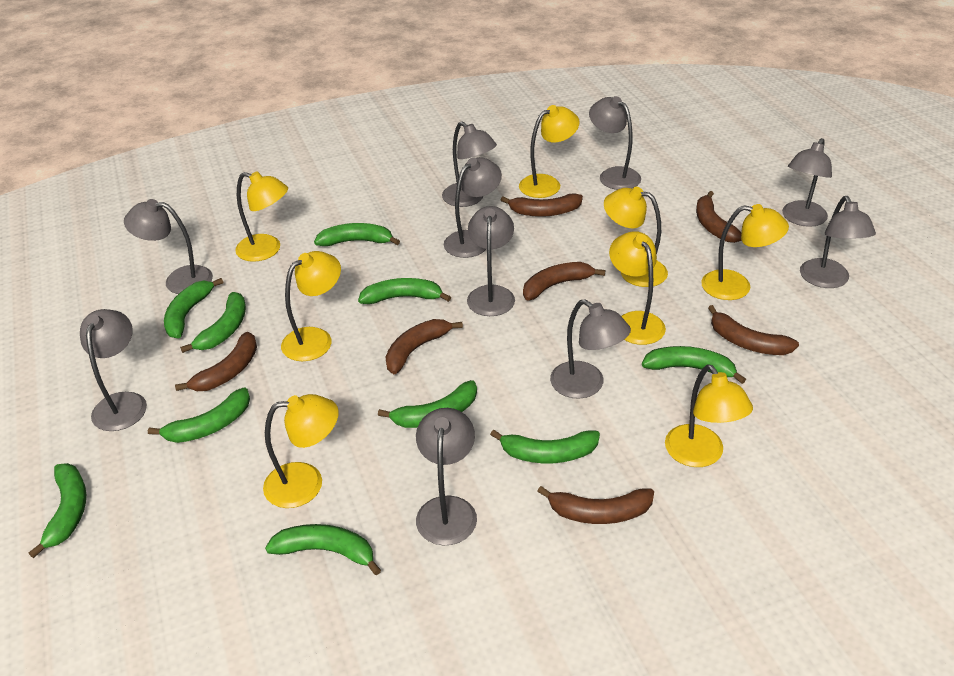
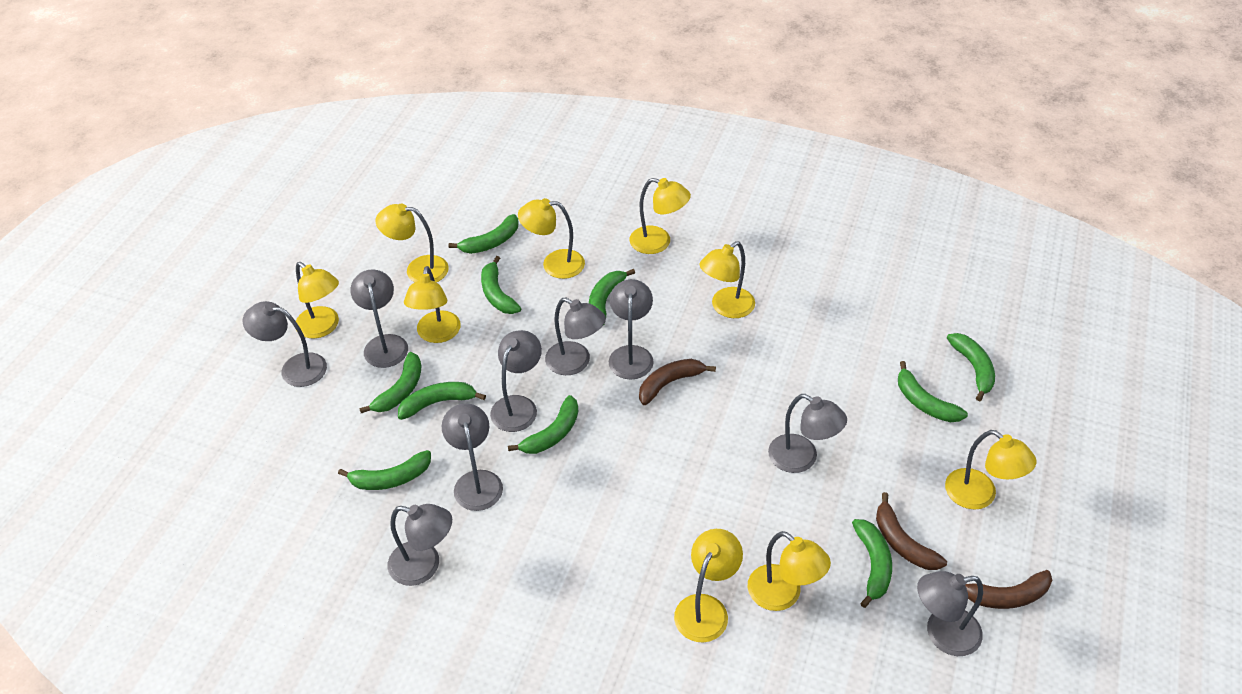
brown banana: [175,332,257,391] [385,319,463,374] [501,193,583,217] [523,262,605,301] [537,486,654,524] [696,191,742,243] [708,305,799,355] = 7 -> [639,359,716,405] [876,492,947,570] [965,570,1052,609] = 3
grey lamp: [80,309,147,431] [124,199,213,294] [416,408,477,545] [442,121,497,207] [444,157,502,258] [467,206,515,316] [550,299,631,399] [589,96,641,190] [782,138,832,227] [800,196,876,288] = 10 -> [242,301,327,387] [350,269,408,368] [388,504,452,586] [442,403,503,511] [490,330,542,432] [545,297,606,375] [609,279,654,379] [768,394,847,473] [917,571,983,656] = 9
yellow lamp: [235,171,288,262] [263,394,339,508] [281,251,341,361] [519,105,580,198] [604,187,668,287] [609,231,666,345] [665,364,753,467] [701,204,789,300] = 8 -> [296,262,339,338] [375,203,449,282] [404,266,461,343] [518,198,585,279] [630,178,691,254] [674,529,743,643] [700,241,755,318] [748,531,831,611] [945,430,1036,509] = 9

